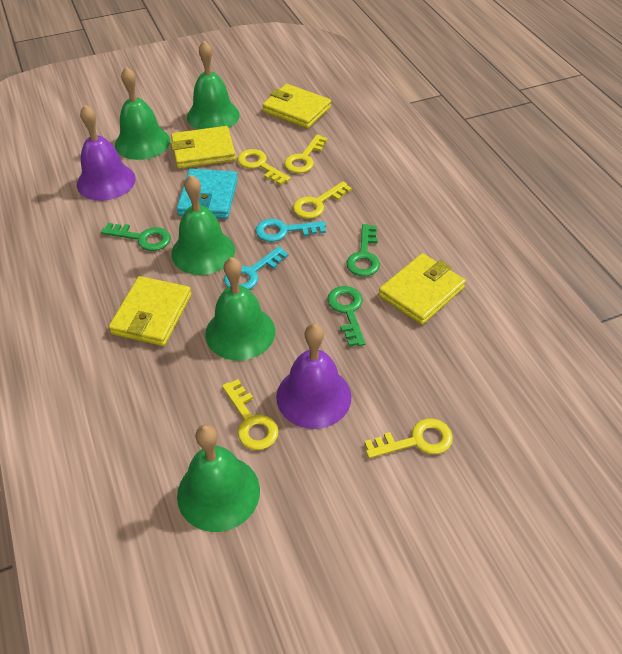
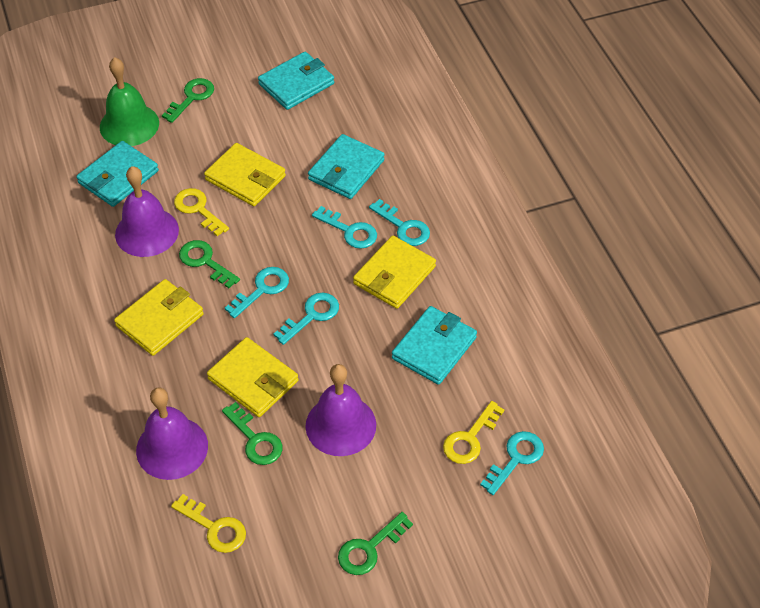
green bell: [115,67,170,160] [171,175,235,275] [177,424,260,532] [187,41,240,130] [205,257,275,361] = 5 -> [100,57,159,146] = 1
green key: [101,223,171,251] [327,286,366,347] [346,224,380,277] = 3 -> [162,78,214,123] [179,240,240,288] [222,402,283,465] [338,512,413,575] = 4
purple bell: [77,105,135,201] [276,324,352,429] = 2 -> [115,166,179,257] [136,388,208,480] [306,364,376,456] = 3
turquoise key: [224,246,288,290] [255,219,326,242] = 2 -> [225,267,289,318] [274,293,339,345] [312,206,377,249] [369,199,430,246] [480,431,544,495] = 5
turquoise wallet: [177,169,238,219] = 1 -> [76,141,159,207] [258,52,334,110] [308,134,385,199] [392,306,477,385] = 4
yellow key: [222,379,279,450] [237,149,291,185] [284,135,328,173] [293,181,352,219] [364,419,453,458] = 5 -> [171,494,246,553] [174,188,229,236] [443,401,505,464] = 3

